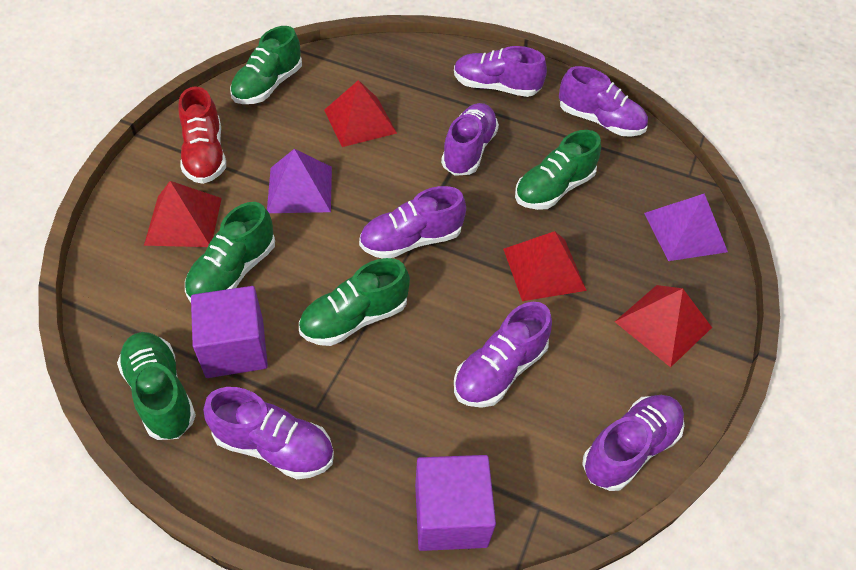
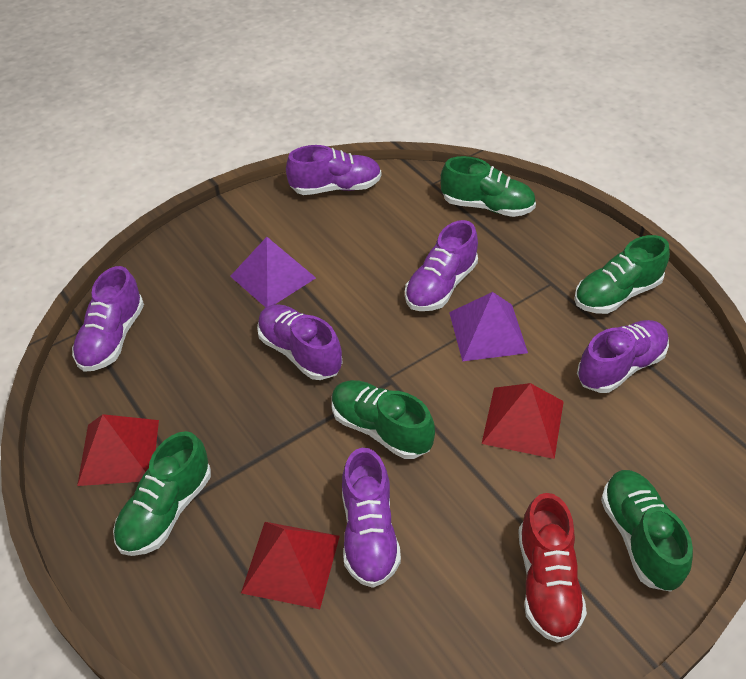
purple cube: [191,286,268,378] [415,455,496,551] = 2 -> none = 0
purple shoe: [203,387,334,479] [359,186,466,259] [441,103,499,176] [454,46,547,97] [454,302,552,408] [559,66,648,137] [582,395,685,491] = 7 -> [72,266,144,372] [257,304,343,380] [286,145,381,195] [342,448,401,588] [405,220,478,311] [577,320,669,393] = 6
red pyramid: [144,181,222,247] [324,80,397,147] [503,231,587,301] [615,285,712,367] = 4 -> [77,414,159,486] [241,522,340,609] [482,383,564,459] = 3

